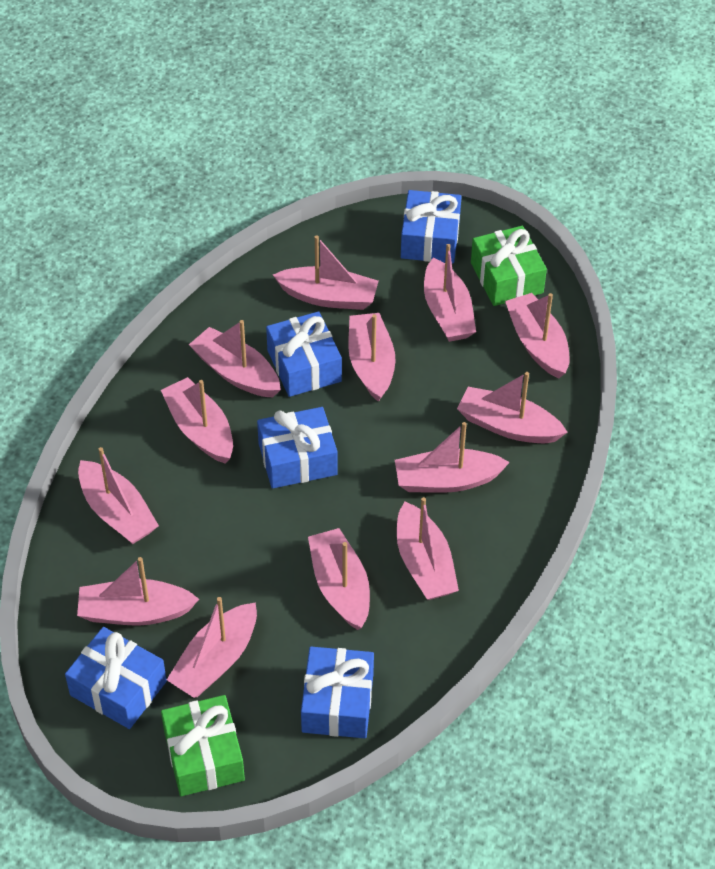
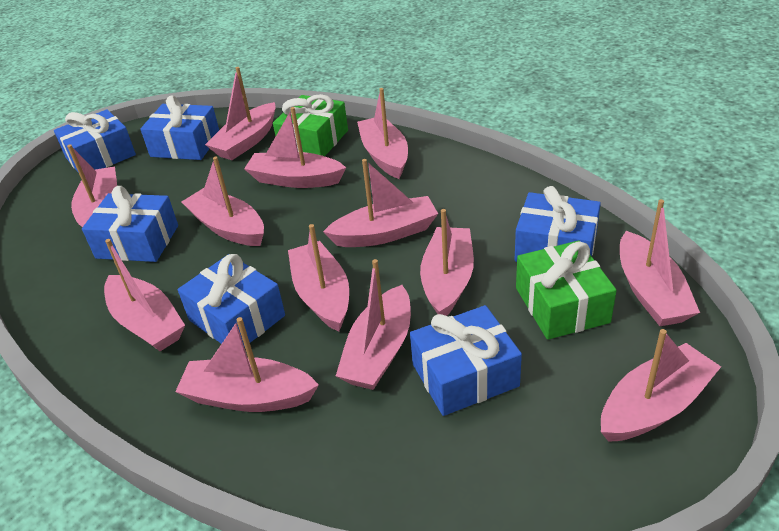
blue gift: [65,627,167,729] [257,407,338,488] [266,311,342,397] [301,647,374,738] [401,190,462,264] = 5 -> [54,109,136,173] [82,186,178,262] [140,95,219,160] [178,254,285,347] [410,305,522,416] [515,186,601,262] = 6

